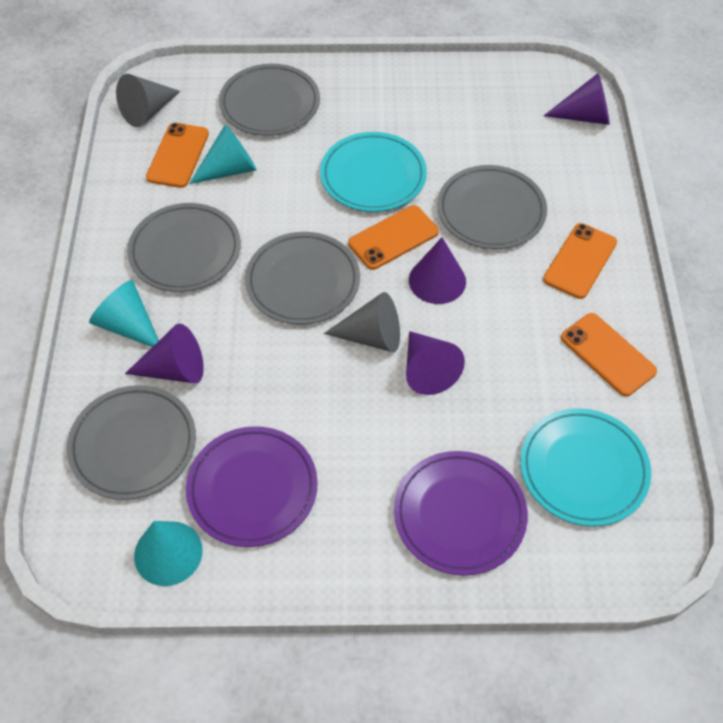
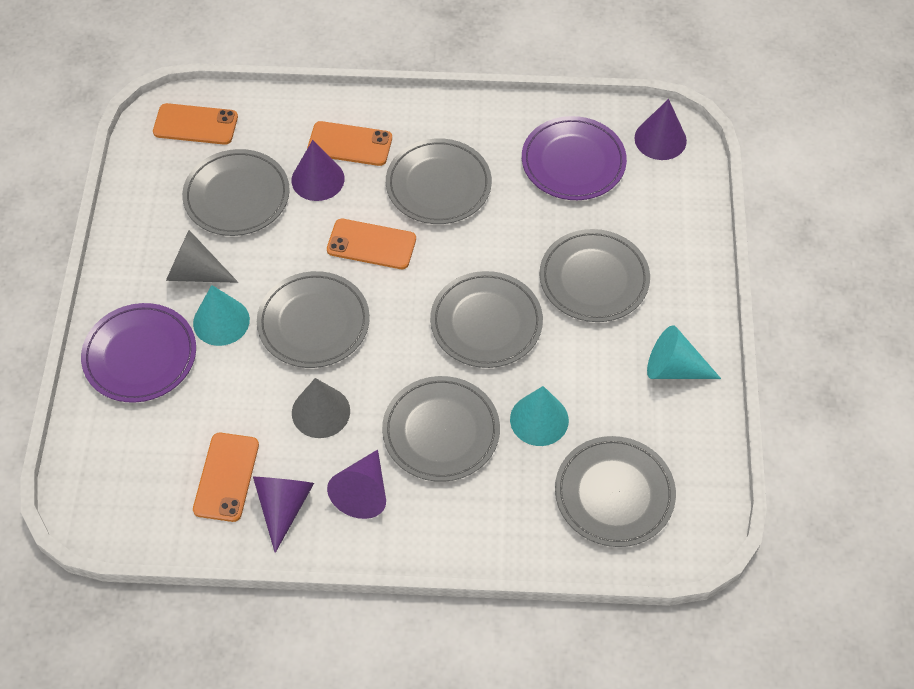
grey plate: [67,385,196,500] [127,203,241,292] [219,64,320,136] [245,232,360,325] [437,165,547,249] = 5 -> [182,149,290,236] [257,271,370,368] [382,376,500,482] [386,138,492,224] [430,271,543,368] [539,229,650,322] [555,436,676,547] = 7
turquoise plate: [320,132,427,212] [520,408,651,526] = 2 -> none = 0

